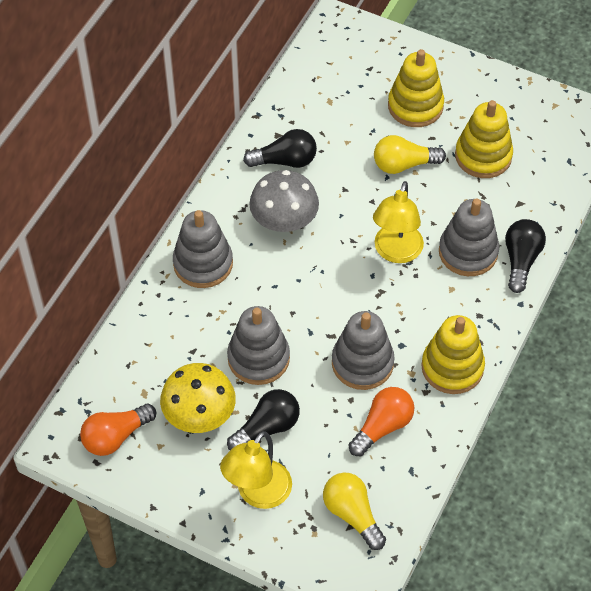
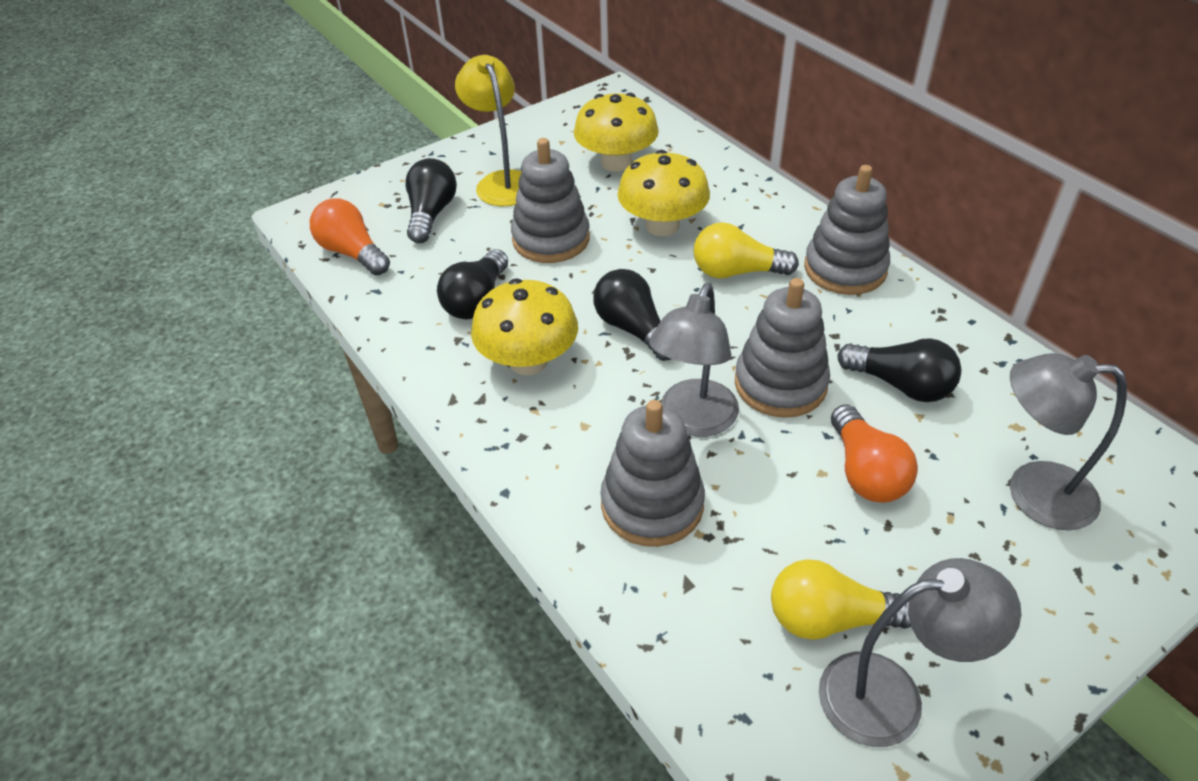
black light bulb: [227,389,300,450] [243,129,317,168] [505,219,546,293] = 3 -> [405,158,457,243] [437,249,508,319] [593,269,671,361] [837,338,961,402] = 4
grey lamp: none = 0 -> [649,283,739,437] [819,558,1021,747] [1010,353,1127,530] = 3
grey mushroom: [249,170,319,232] = 1 -> none = 0
yellow lamp: [220,431,292,509] [373,181,424,263] = 2 -> [455,55,522,206] = 1
yellow mushroom: [160,363,236,433] = 1 -> [471,279,578,375] [574,93,659,172] [617,150,710,236] = 3
yellow stacking toy: [388,49,444,127] [421,315,485,394] [455,100,513,178] = 3 -> none = 0

